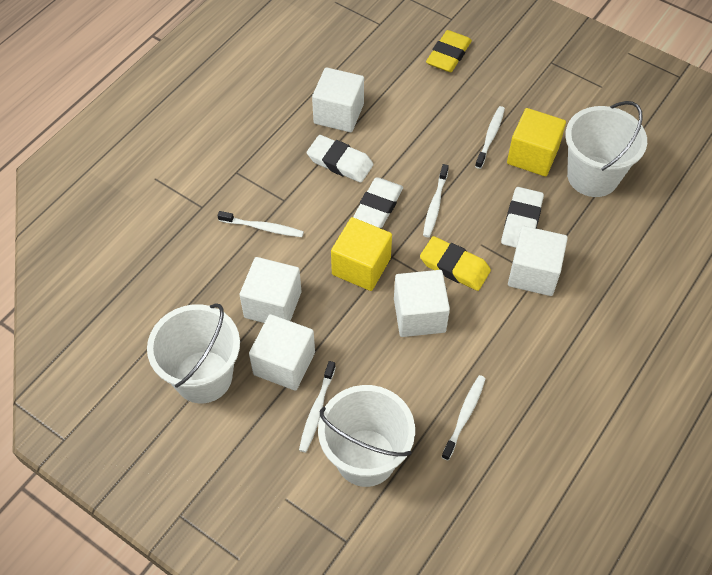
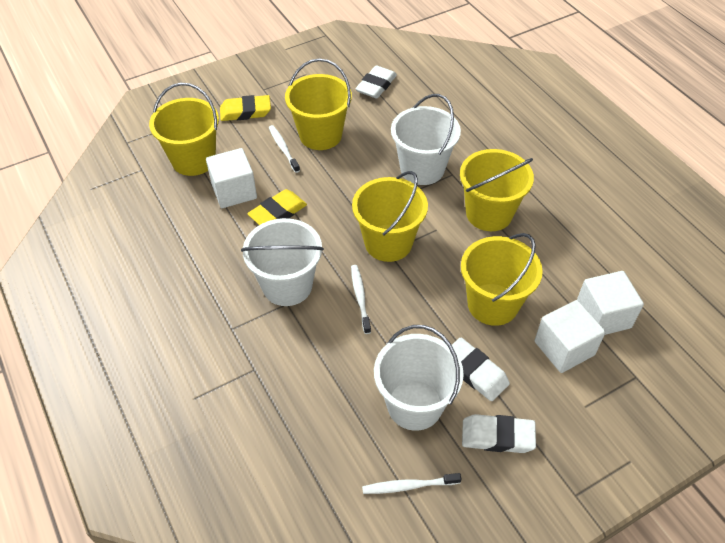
white cube: [240,257,301,323] [249,314,315,391] [312,67,364,132] [394,270,450,337] [508,226,568,296] = 5 -> [206,148,257,208] [534,300,606,373] [577,271,644,335] = 3
white toothbrush: [218,211,304,237] [299,361,336,453] [423,164,449,237] [442,375,486,461] [475,106,505,169] = 5 -> [269,125,300,173] [351,265,371,334] [362,473,461,494] = 3
yellow bucket: none = 0 -> [149,83,219,176] [285,58,352,150] [352,171,428,262] [460,149,534,231] [461,233,543,326] = 5
yellow cube: [331,217,392,291] [507,108,566,177] = 2 -> none = 0

